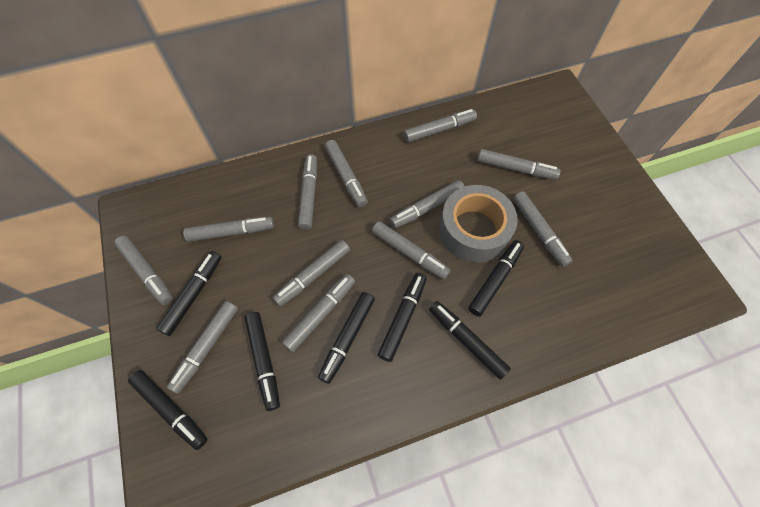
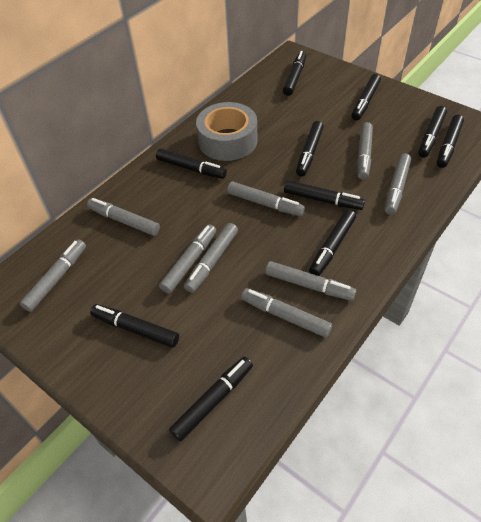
black marker: [128,370,208,450] [156,251,222,336] [244,312,280,411] [318,292,375,384] [378,273,427,362] [429,301,511,380] [468,240,524,316] = 7 -> [90,304,179,348] [156,148,227,179] [169,357,253,442] [283,51,306,96] [284,180,365,210] [296,121,324,176] [309,210,356,276] [352,74,381,120] [418,106,447,157] [436,115,464,168] = 10
grey marker: [114,236,173,305] [167,301,238,394] [183,217,274,242] [273,240,350,307] [282,274,355,352] [298,154,317,230] [325,140,368,207] [372,221,451,279] [390,180,465,228] [404,109,477,143] [478,149,561,180] [513,191,573,267] = 12 -> [20,239,86,312] [87,198,160,236] [159,224,216,294] [184,223,238,293] [227,182,305,216] [241,288,332,338] [265,261,356,301] [357,122,373,180] [385,153,411,215] = 9

